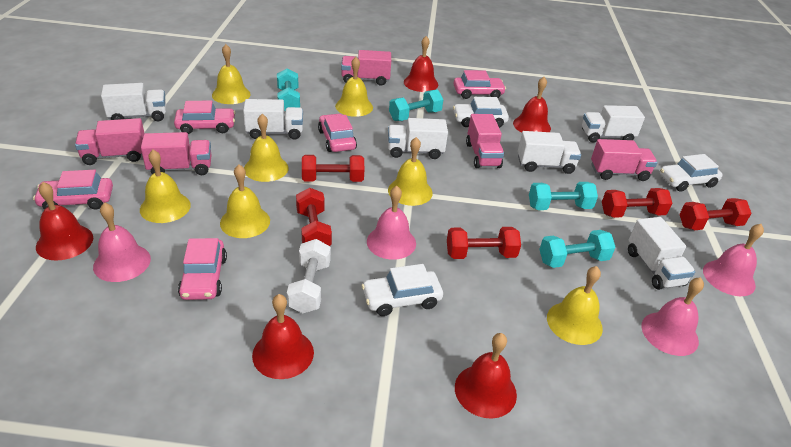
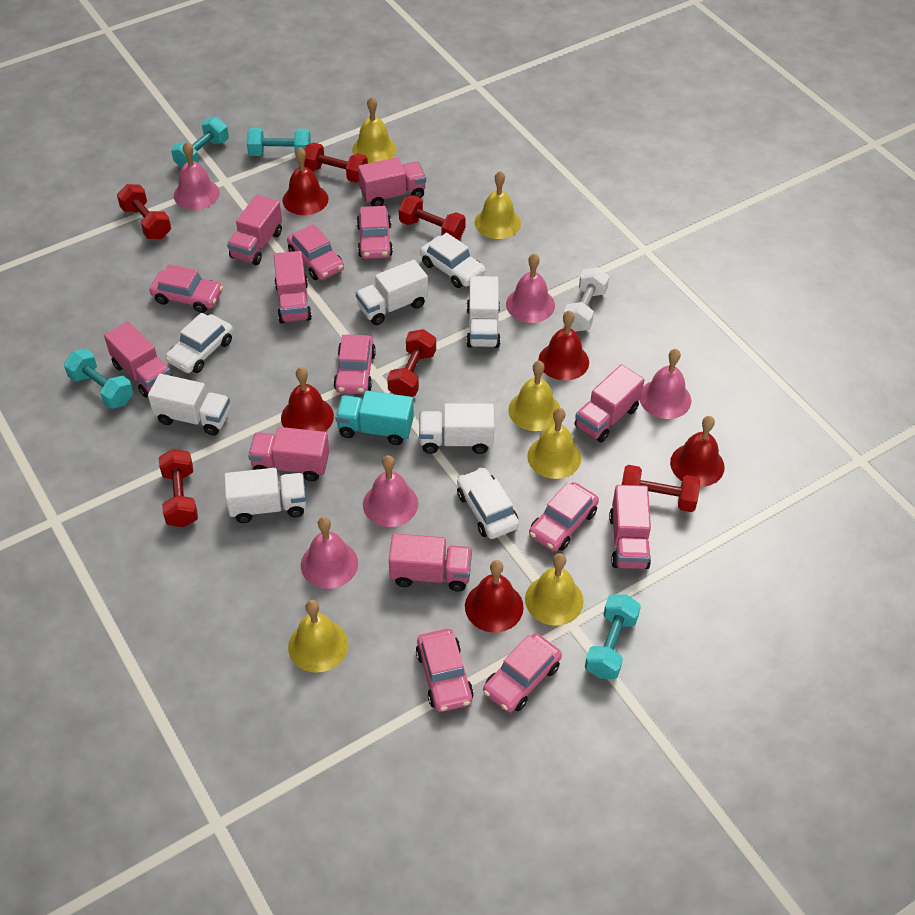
pink bell: [93,202,151,282] [367,186,416,260] [641,277,704,356] [703,224,764,296] = 4 -> [174,142,220,210] [301,517,358,589] [363,455,418,527] [506,253,555,323] [640,349,691,419] = 5
pink car: [33,170,113,210] [174,100,236,134] [178,238,227,300] [318,114,357,152] [453,70,506,99] = 5 -> [150,264,223,313] [287,224,344,280] [333,334,376,394] [357,206,393,259] [416,629,474,712] [483,633,562,712] [529,482,599,551] = 7
pink truck: [75,118,145,165] [141,132,212,175] [341,50,391,86] [466,114,504,168] [591,139,658,181] = 5 -> [104,321,172,398] [227,194,282,265] [248,427,329,481] [274,251,312,324] [358,157,426,206] [389,533,472,592] [574,364,644,443] [609,485,651,569] = 8
red dumbbell: [296,188,332,246] [302,155,364,182] [447,227,521,259] [602,188,672,218] [679,198,752,230] = 5 -> [117,184,171,239] [159,449,198,527] [304,143,368,183] [387,329,436,397] [399,195,466,240] [622,465,700,512] = 6
turquoise truck: none = 0 -> [335,390,414,445] = 1
white truck: [101,83,166,121] [243,99,303,140] [388,118,448,159] [518,131,581,174] [582,105,645,143] [628,217,695,290] = 6 -> [148,374,230,436] [224,468,306,523] [356,260,428,325] [419,403,495,454] [466,276,501,348] = 5
yellow bell: [140,150,191,223] [212,44,251,104] [220,164,270,238] [244,114,289,182] [335,57,373,117] [388,137,433,206] [547,266,603,345] = 7 -> [288,600,348,673] [352,97,396,163] [475,171,521,239] [508,361,560,431] [525,553,584,626] [527,408,581,479] = 6

